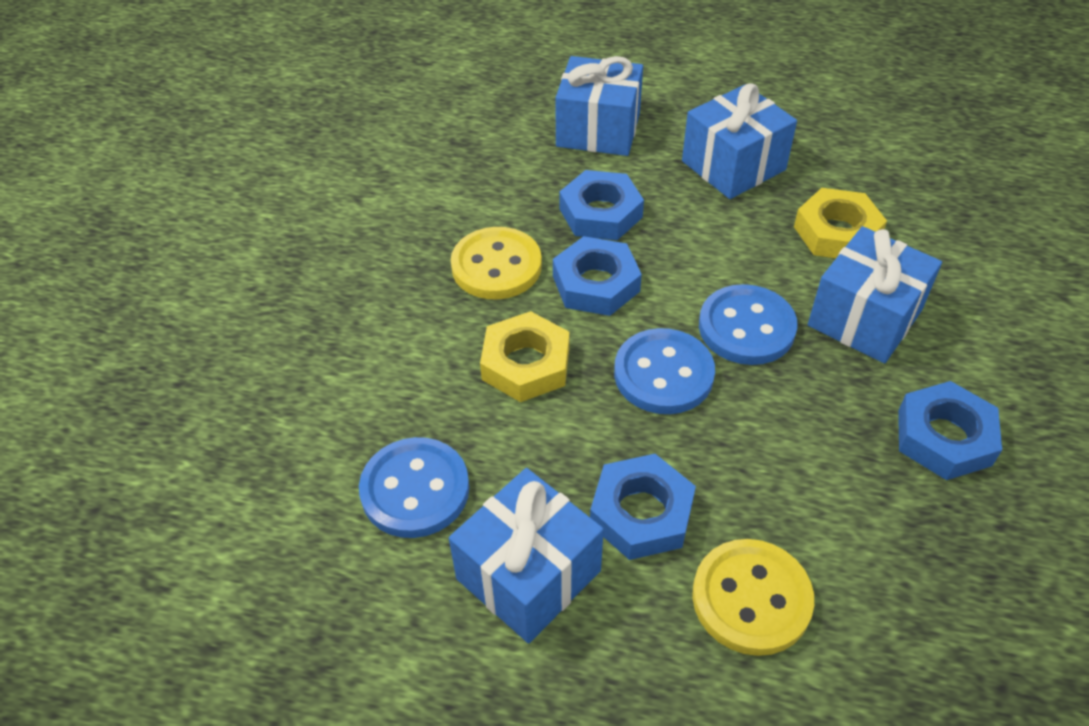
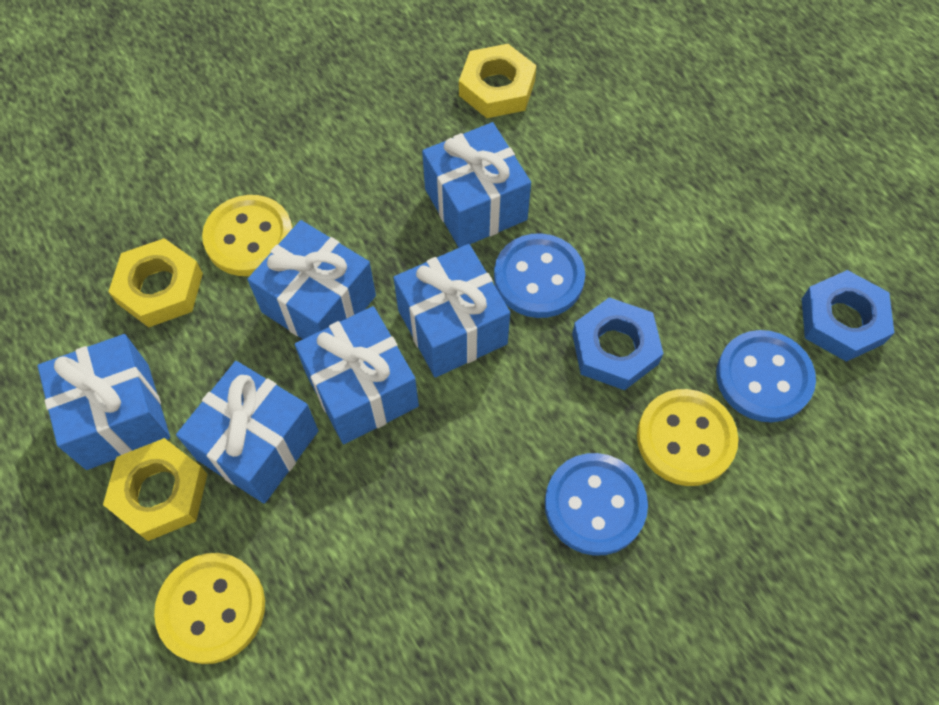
blue gift: [449,468,604,643] [555,56,643,156] [682,83,797,199] [808,226,942,363] = 4 -> [38,334,170,470] [176,361,319,504] [247,220,376,339] [295,306,419,444] [393,244,510,378] [422,122,531,248] = 6
blue nut: [553,236,642,316] [559,170,644,240] [590,454,696,560] [898,381,1002,480] = 4 -> [572,297,664,390] [802,270,894,362] = 2
yellow button: [451,227,542,300] [692,539,814,656] = 2 -> [154,553,265,664] [202,195,293,276] [637,389,739,486] = 3
yellow nut: [480,311,570,402] [794,188,887,258] = 2 -> [103,438,207,541] [108,238,203,327] [459,44,537,118] = 3

